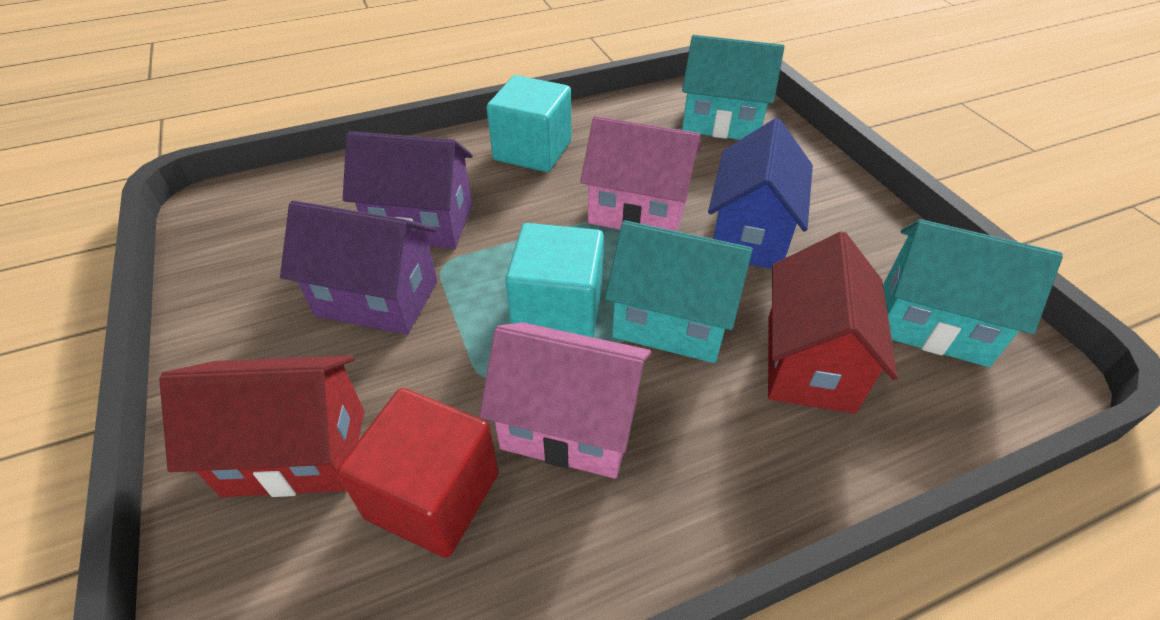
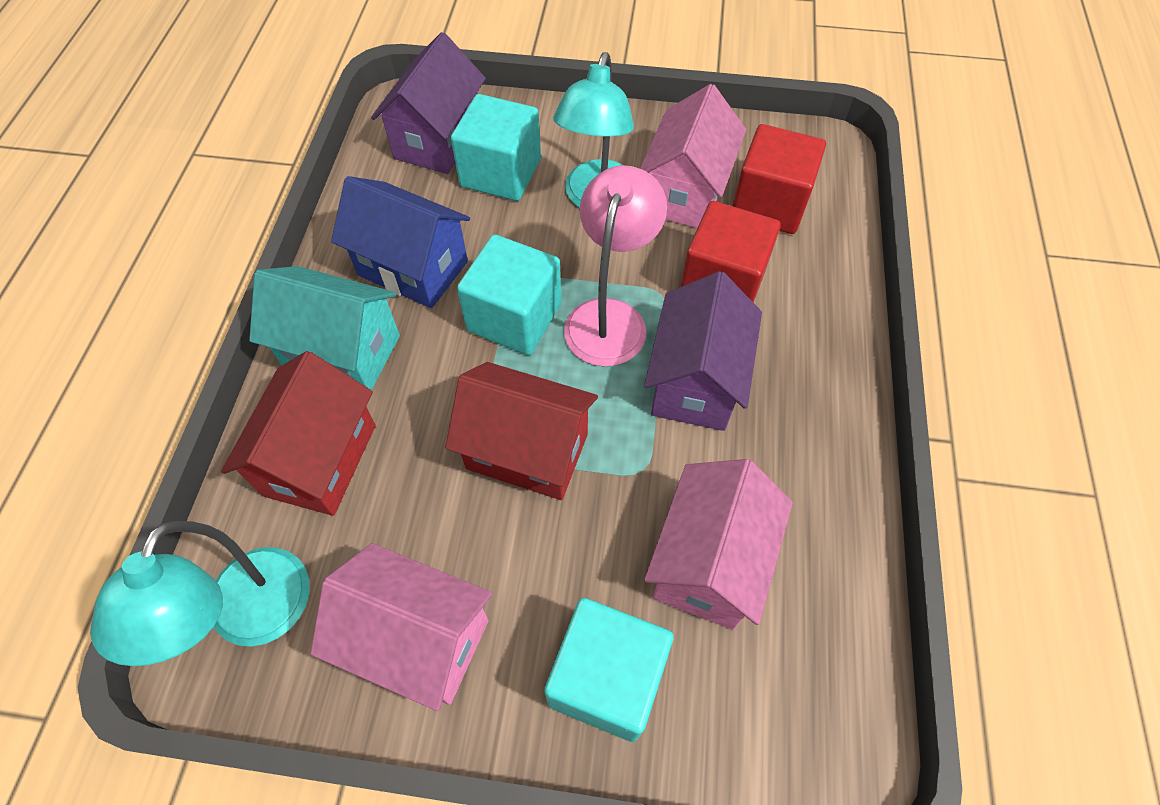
pink house: [479,322,651,479] [580,116,701,231] = 2 -> [310,543,492,711] [640,84,746,228] [644,459,793,630] = 3
pink lamp: none = 0 -> [564,165,667,367] = 1
red cube: [337,388,499,558] = 1 -> [681,201,781,303] [732,124,826,234] = 2
turquoise cube: [487,75,571,172] [505,223,604,338] = 2 -> [451,94,541,201] [457,234,561,355] [544,598,674,742] = 3
turquoise house: [605,220,753,363] [682,35,784,140] [883,219,1063,367] = 3 -> [249,266,400,390] = 1
turquoise lamp: none = 0 -> [90,521,310,666] [553,52,634,208] = 2

